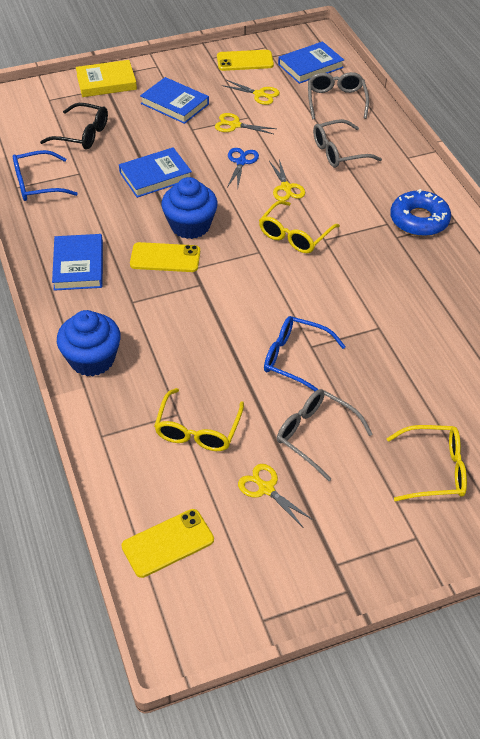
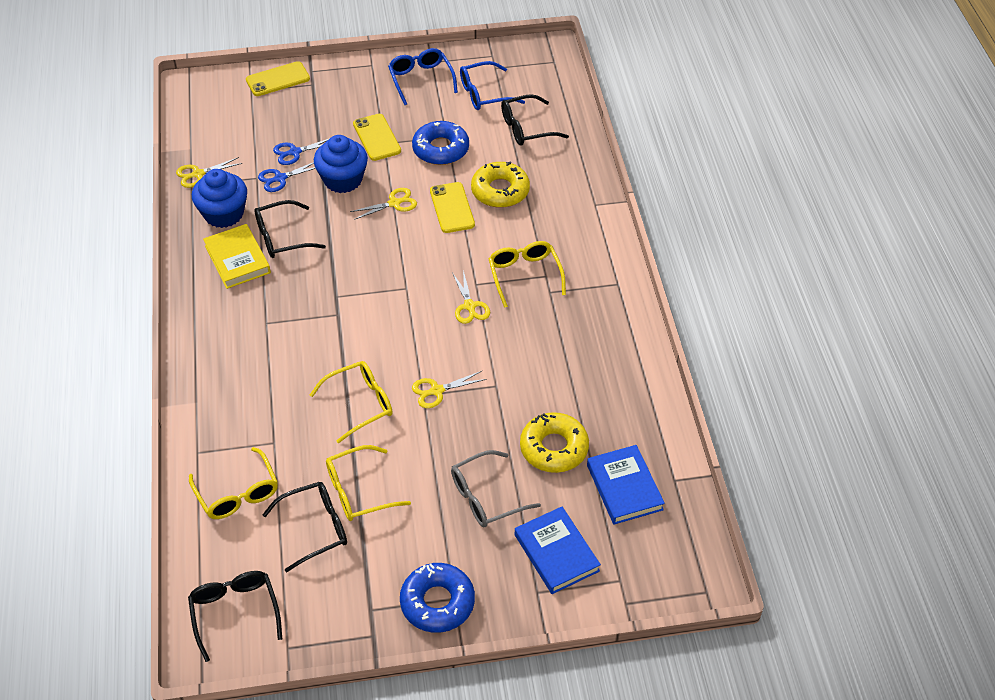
black glasses: [40,103,108,150] = 1 -> [188,571,282,662] [254,200,326,258] [262,482,347,572] [501,94,569,145] = 4
blue book: [52,234,103,291] [119,147,192,198] [140,77,209,124] [278,41,344,84] = 4 -> [515,507,601,594] [587,445,665,524] = 2
blue donut: [390,189,451,236] = 1 -> [400,563,475,633] [412,121,469,165] = 2
blue scissors: [227,148,259,187] = 1 -> [258,162,316,192] [273,138,330,165] = 2
grey glasses: [277,389,372,481] [308,72,369,119] [313,119,382,168] = 3 -> [451,450,541,527] = 1
yellow donut: none = 0 -> [471,162,530,208] [520,412,589,473] = 2
yellow glasses: [154,388,244,451] [259,200,340,253] [386,425,467,501] = 3 -> [189,447,278,519] [310,361,393,443] [326,445,411,521] [489,241,566,308] = 4

